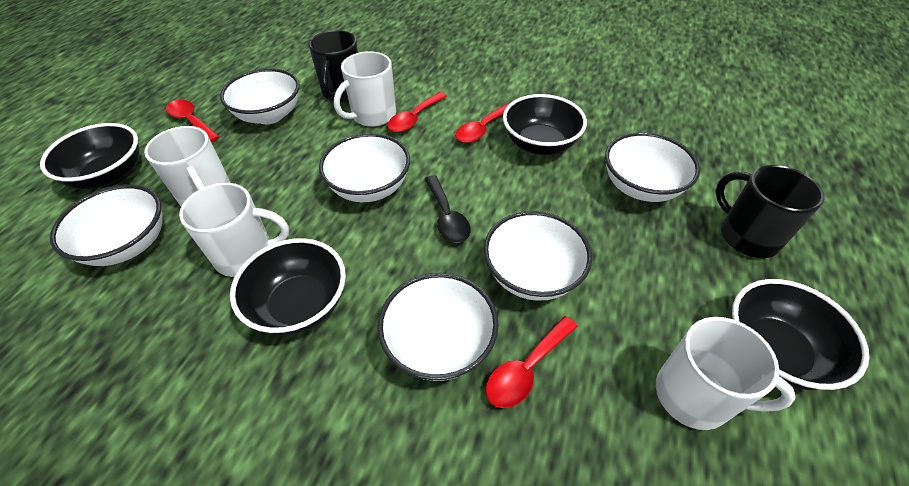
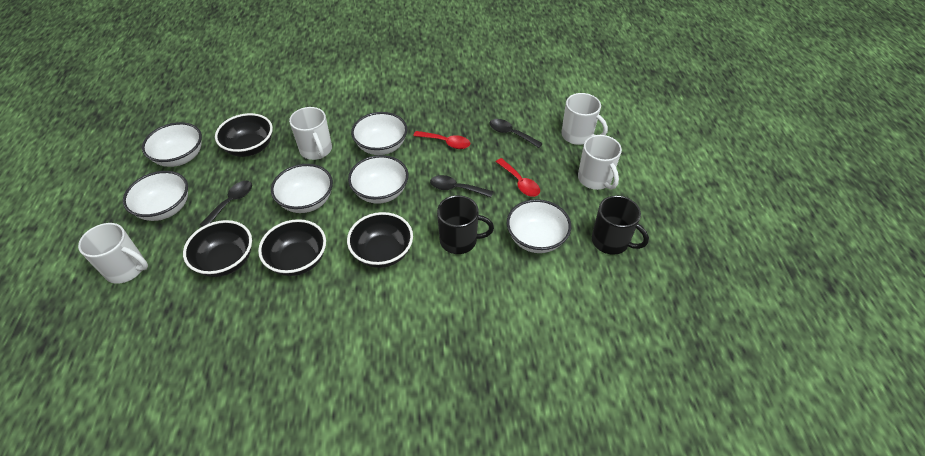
black spoon: [425,175,470,243] = 1 -> [200,181,252,226] [430,175,493,197] [490,119,543,148] = 3
red spoon: [166,100,219,142] [387,92,447,132] [455,103,510,143] [486,316,578,408] = 4 -> [413,131,470,149] [496,158,540,197] = 2

